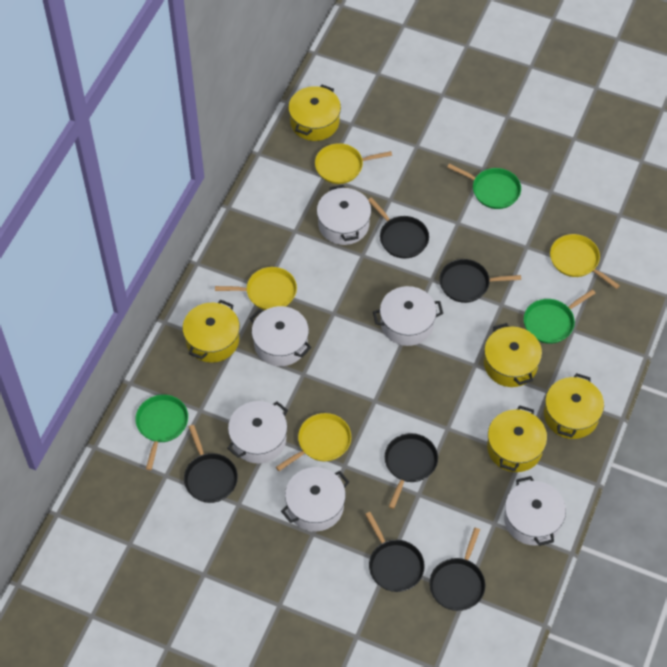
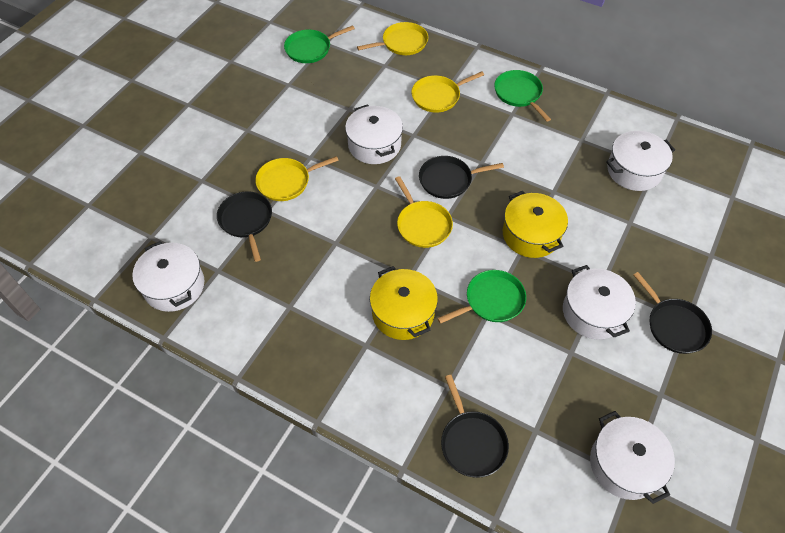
black pan: [184,425,238,503] [365,512,425,592] [368,197,429,258] [385,433,438,509] [429,528,485,611] [439,259,521,303] = 6 -> [217,191,272,262] [419,156,504,199] [441,375,509,478] [634,272,712,354] = 4
white pot: [227,401,288,464] [249,306,312,366] [281,467,349,531] [317,185,371,245] [373,286,443,346] [504,476,566,546] = 6 -> [132,241,204,312] [345,104,403,164] [563,265,636,340] [590,411,675,504] [606,131,675,191] = 5
yellow pot: [183,300,240,363] [288,85,341,141] [484,323,542,387] [487,405,547,472] [544,373,604,439] = 5 -> [370,266,438,340] [503,191,568,258] = 2

